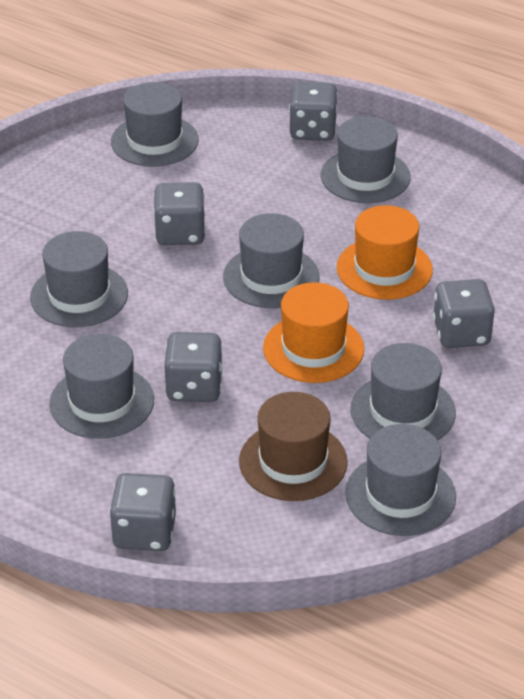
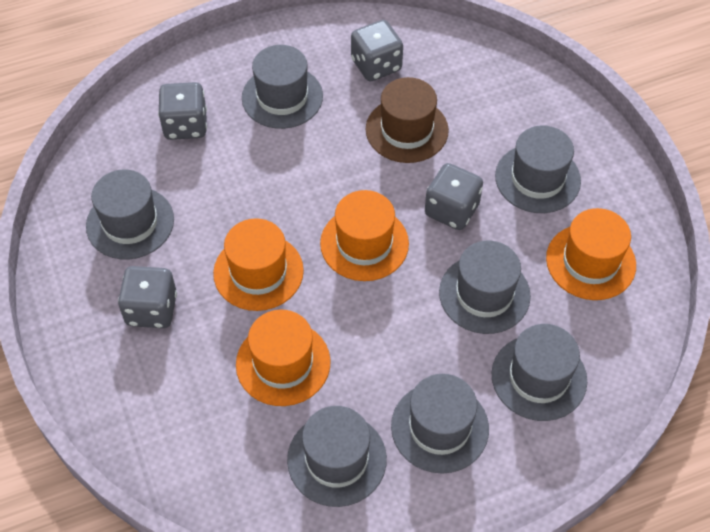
grey dice: [109,473,176,551] [153,182,206,245] [165,332,223,402] [289,82,338,141] [433,279,495,348] = 5 -> [118,266,177,328] [158,82,207,140] [351,20,403,81] [425,163,483,230] = 4
orange hat: [263,282,364,383] [336,205,433,300] = 2 -> [213,218,304,311] [236,310,331,406] [320,190,409,281] [546,208,636,300] = 4

